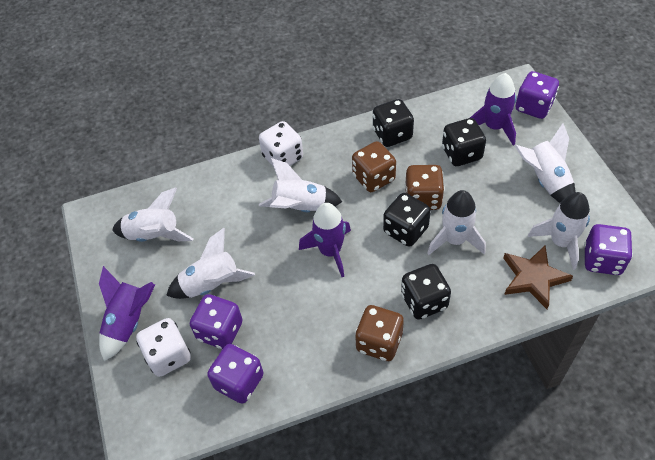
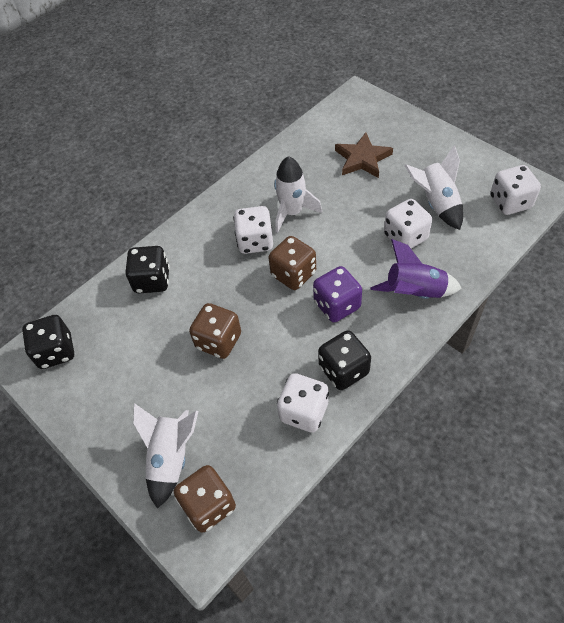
black dice: [373,99,414,147] [383,193,431,247] [401,264,451,320] [442,118,486,166] = 4 -> [22,315,74,369] [125,246,170,293] [318,330,371,390] = 3
purple dice: [190,294,243,349] [207,344,263,404] [516,71,559,119] [584,224,633,275] = 4 -> [313,266,362,322] = 1
purple rocket: [99,266,155,361] [299,203,351,277] [470,73,516,145] = 3 -> [370,239,462,299] = 1
white dice: [136,318,191,377] [259,121,303,167] = 2 -> [233,206,273,254] [277,373,329,433] [384,199,432,249] [490,165,541,215] = 4
white rocket: [112,187,193,242] [166,228,255,299] [259,158,342,212] [427,190,486,255] [514,123,576,203] [528,192,590,270] = 6 -> [133,403,199,509] [274,156,322,233] [405,145,463,230] = 3

